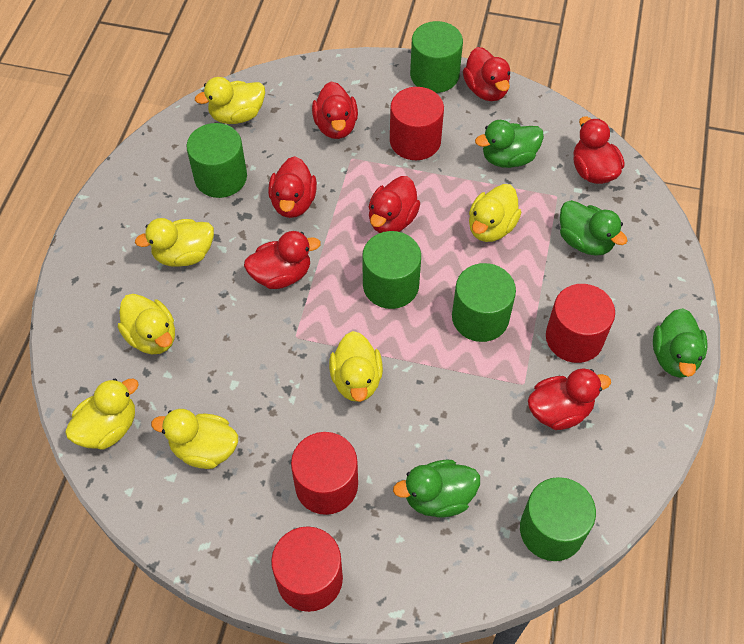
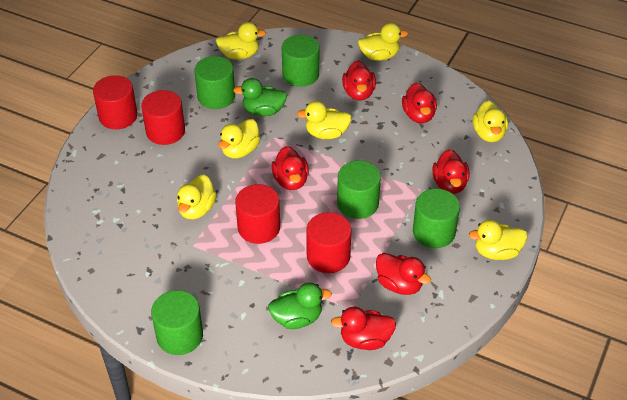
green duck: [393,460,480,518] [475,120,544,168] [560,200,628,256] [653,308,707,378] = 4 -> [233,78,287,116] [268,282,332,329] = 2
red duck: [244,231,321,289] [268,156,317,218] [312,81,358,139] [369,176,421,233] [463,47,510,101] [528,368,611,430] [573,117,624,184] = 7 -> [272,146,309,190] [331,307,396,350] [342,61,376,101] [376,253,431,295] [402,82,437,123] [432,149,470,194] = 6

